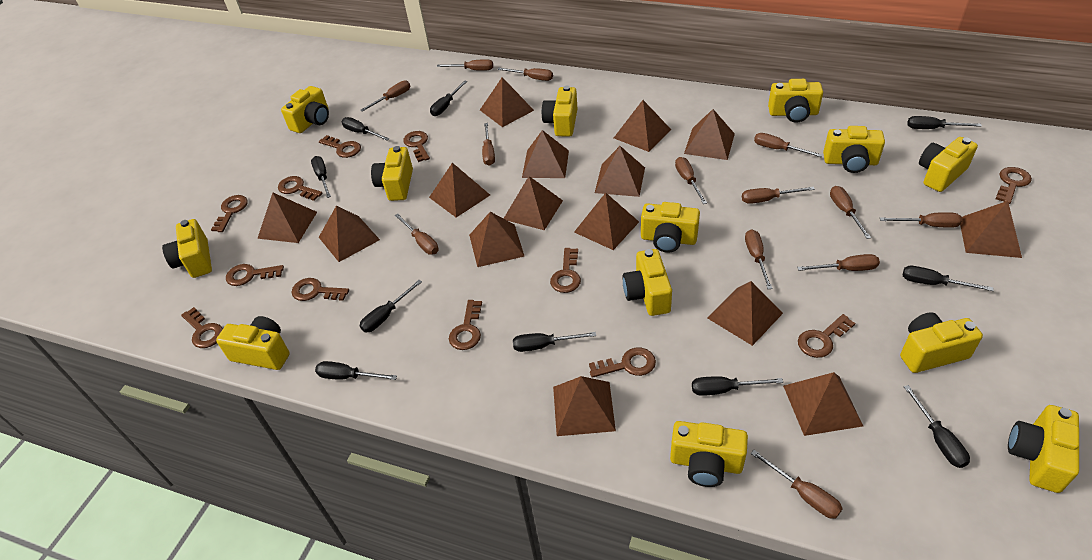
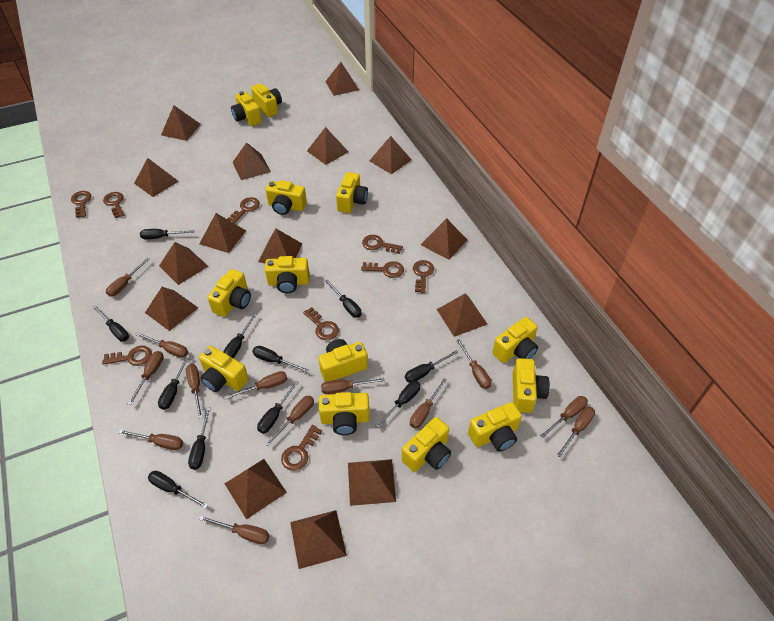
black screwdriver: [311,156,331,198] [315,361,397,380] [341,117,390,141] [360,280,422,333] [430,80,467,116] [513,332,596,352] [692,376,783,396] [903,266,994,291] [904,385,970,468] [907,116,982,129] = 10 -> [93,305,129,342] [140,229,194,239] [148,471,208,509] [158,355,190,410] [188,407,211,470] [223,313,257,358] [252,346,309,372] [257,381,299,434] [325,279,362,318] [375,381,420,428] [405,350,459,383] = 11
brown key: [181,307,223,348] [211,195,248,232] [226,264,284,286] [278,176,323,201] [292,278,349,301] [319,135,361,158] [403,131,430,162] [449,300,482,350] [550,248,581,293] [589,348,656,378] [798,314,855,358] [996,167,1032,204] = 12 -> [71,191,91,218] [102,346,152,366] [103,192,125,218] [227,197,260,223] [281,425,322,471] [303,307,339,340] [361,261,404,278] [362,235,403,254] [413,260,434,293] = 9

